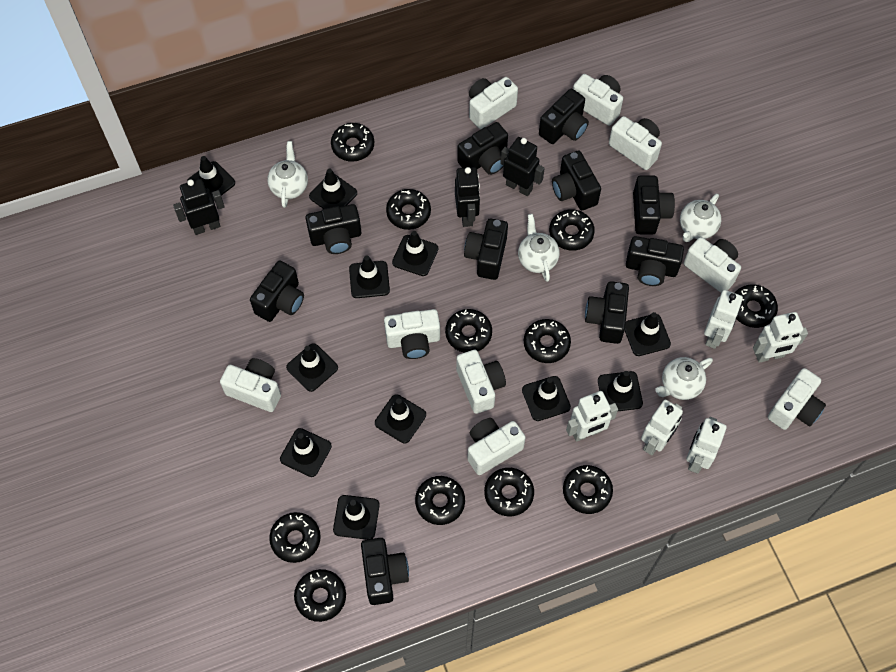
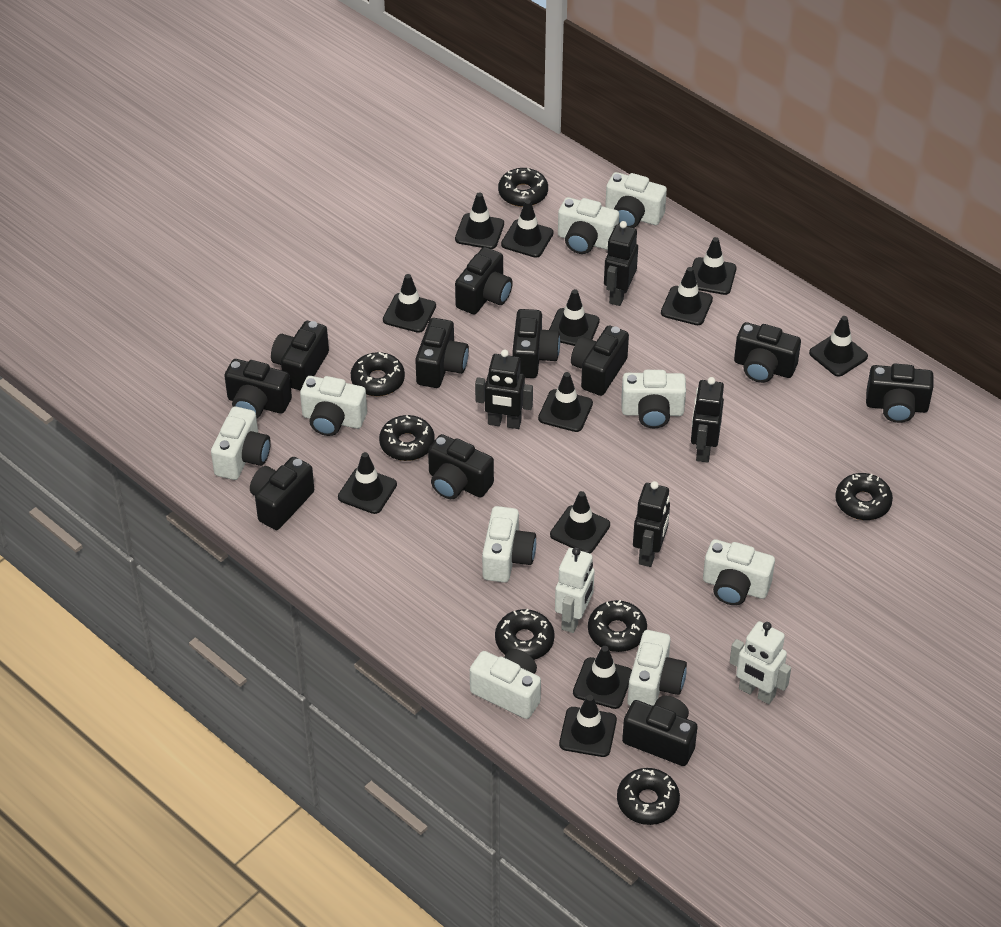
black camera: [250,261,304,322] [306,204,361,254] [361,538,409,605] [457,122,508,175] [464,219,508,280] [539,89,589,144] [552,151,601,210] [585,281,629,344] [626,236,684,286] [633,175,675,235] = 10 -> [225,359,292,418] [250,457,314,530] [271,321,329,391] [415,318,469,388] [428,434,494,499] [455,247,513,314] [512,309,560,378] [571,325,629,396] [622,696,698,766] [734,322,801,383] [866,364,933,423] = 11
black donut: [269,512,321,563] [294,569,346,622] [331,123,374,162] [386,189,431,230] [415,476,465,525] [445,309,492,353] [484,468,534,516] [524,319,571,363] [549,209,595,251] [563,465,613,514] [735,284,778,328] = 11 -> [351,352,405,396] [379,415,435,461] [495,609,555,660] [498,168,548,207] [588,600,647,652] [617,768,680,825] [835,473,893,520] = 7
black robot: [173,179,225,235] [455,167,480,227] [500,137,545,196] = 3 -> [475,350,533,429] [604,221,638,306] [633,481,670,567] [691,377,724,463] = 4
black traffic cone: [187,156,235,201] [280,428,332,477] [286,343,338,392] [309,169,357,209] [333,495,380,540] [349,256,390,298] [375,394,426,443] [392,231,438,276] [522,376,571,421] [598,371,643,412] [625,312,671,356] = 11 -> [338,452,397,514] [383,274,436,333] [455,192,504,249] [501,200,554,258] [538,372,593,432] [549,289,600,346] [550,491,610,553] [559,695,617,757] [573,646,632,709] [661,267,713,325] [692,237,737,295] [809,316,868,377] = 12
white robot: [566,391,618,442] [641,400,683,455] [686,417,727,474] [704,290,743,349] [753,312,808,363] = 5 -> [555,547,595,633] [730,621,791,704] = 2
white teapot: [267,141,308,208] [518,214,560,282] [655,357,713,400] [680,193,721,242] = 4 -> none = 0

